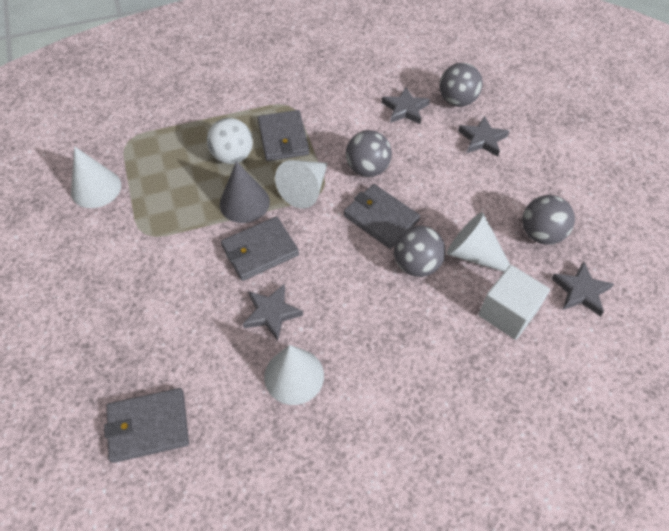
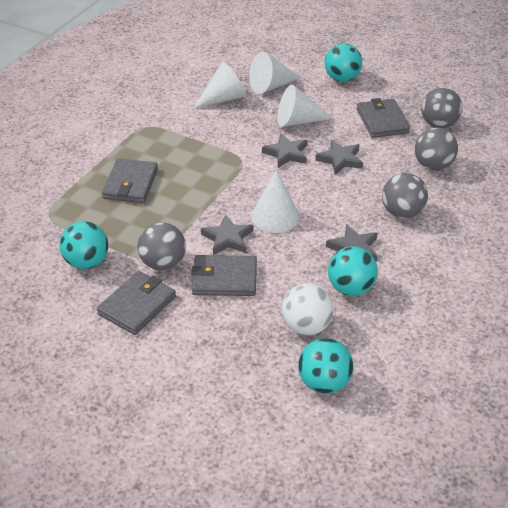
grey cone: [220,161,270,223] = 1 -> none = 0
turquoise ball: none = 0 -> [59,221,108,269] [298,338,353,394] [325,43,362,82] [328,246,378,296] = 4
white cube: [478,265,550,340] = 1 -> none = 0

